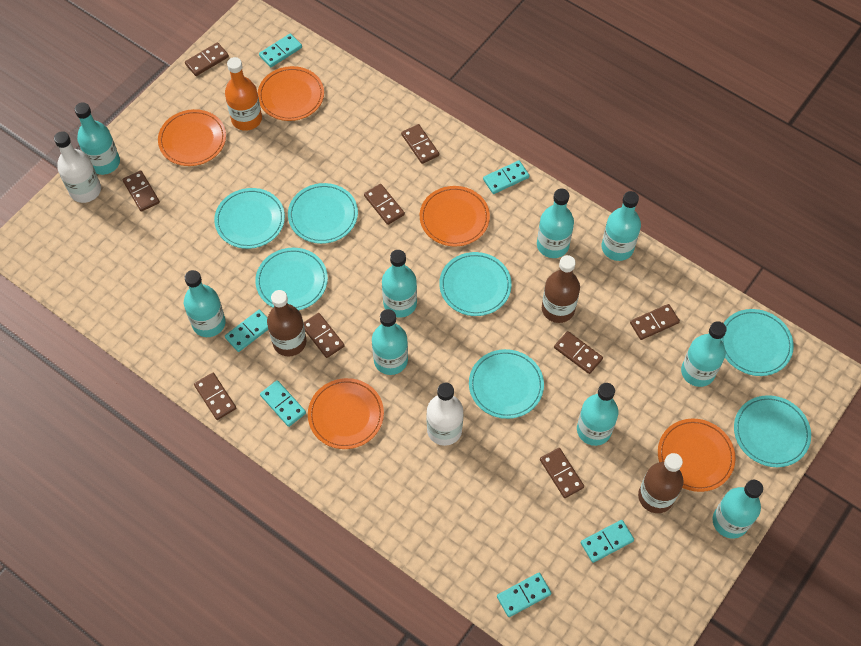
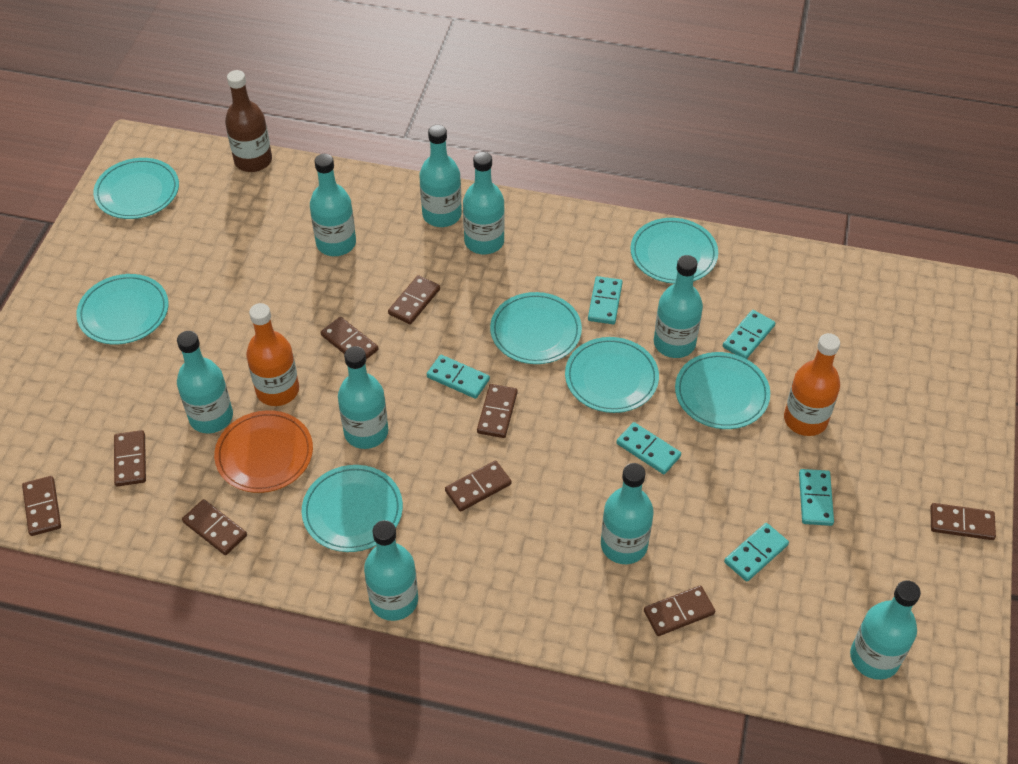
brown bottle: [267,290,306,357] [542,255,580,323] [638,453,683,513] = 3 -> [225,70,272,172] = 1
orange bottle: [225,57,262,131] = 1 -> [246,303,299,406] [784,333,840,436] = 2
orange plate: [158,109,226,166] [258,66,324,121] [308,378,384,449] [420,186,490,247] [658,419,736,492] = 5 -> [214,410,313,493] = 1
white bottle: [54,131,101,203] [427,383,463,446] = 2 -> none = 0

